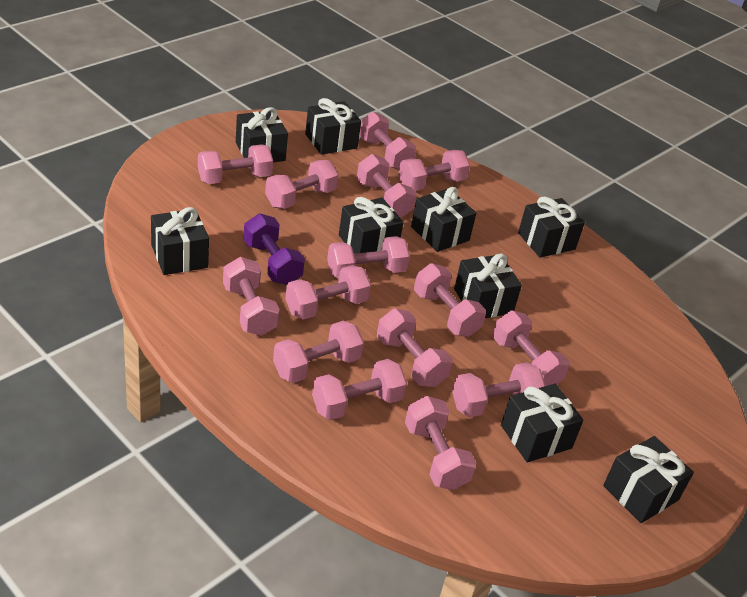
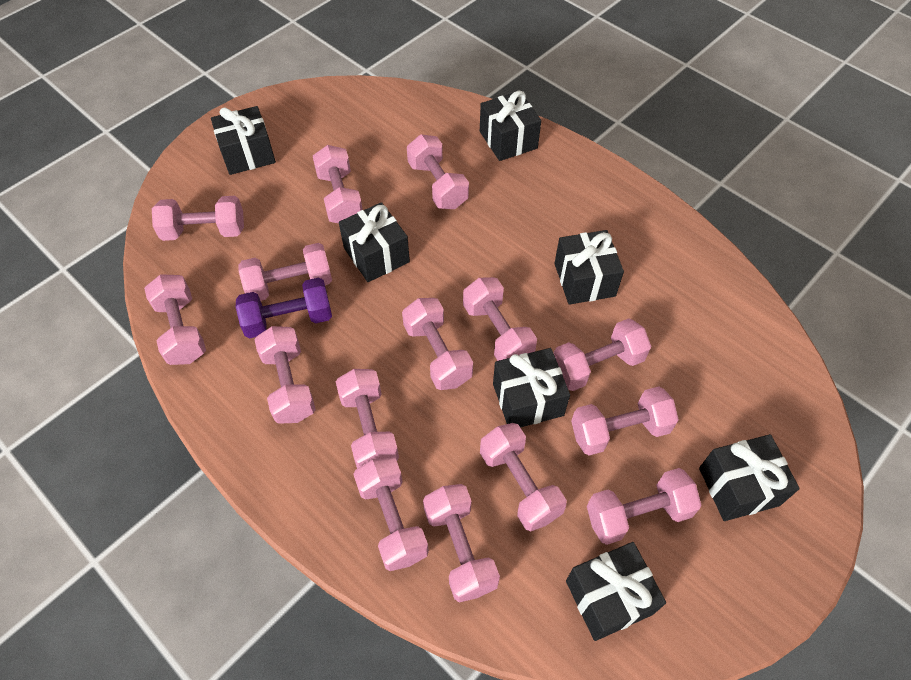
black gift: [151,207,209,275] [236,107,288,162] [305,98,361,155] [339,197,404,254] [411,187,476,252] [454,254,522,318] [501,384,584,462] [518,197,585,258] [603,436,694,523] = 9 -> [211,106,276,175] [339,202,410,282] [480,90,541,161] [493,348,570,427] [554,230,624,305] [566,542,666,641] [699,434,800,521] = 7

